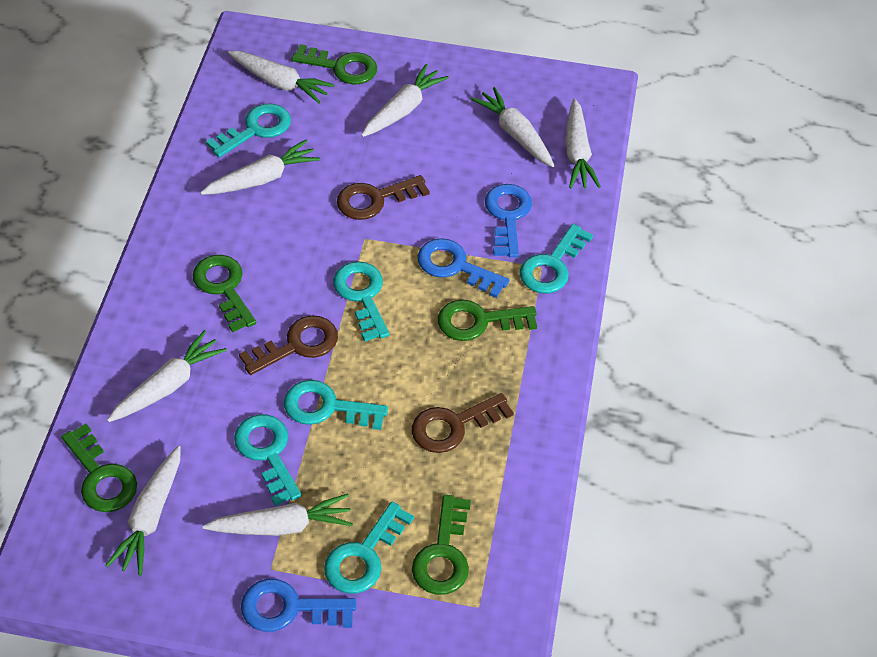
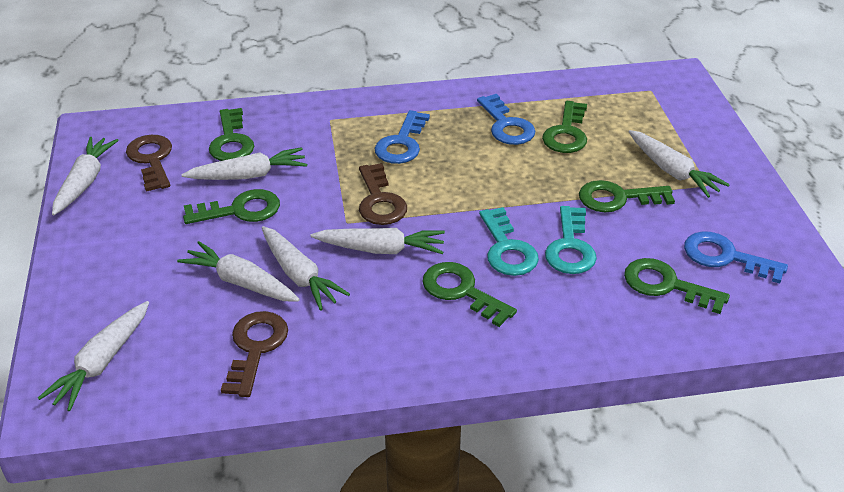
green key: [61,424,137,512] [193,255,256,333] [291,44,377,85] [412,495,471,595] [438,300,537,341] = 5 -> [183,189,280,224] [209,108,254,161] [422,262,517,327] [542,101,587,153] [579,180,675,212] [624,258,730,314] = 6
turquoise key: [206,104,291,158] [234,414,302,506] [284,380,388,430] [324,502,414,594] [333,261,389,342] [519,224,593,293] = 6 -> [479,207,539,276] [545,206,597,274] = 2
white carrot: [105,446,180,576] [107,330,227,422] [200,140,320,195] [203,493,353,536] [228,51,334,104] [361,64,449,137] [471,87,554,167] [565,99,601,188] = 8 -> [38,301,149,411] [52,137,119,215] [177,241,300,302] [181,147,307,180] [262,226,350,311] [311,228,445,254] [629,130,730,198] = 7

